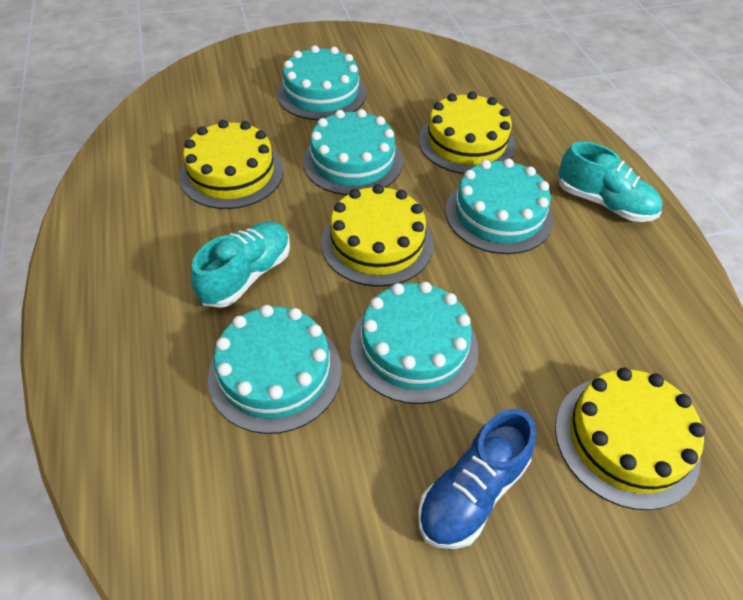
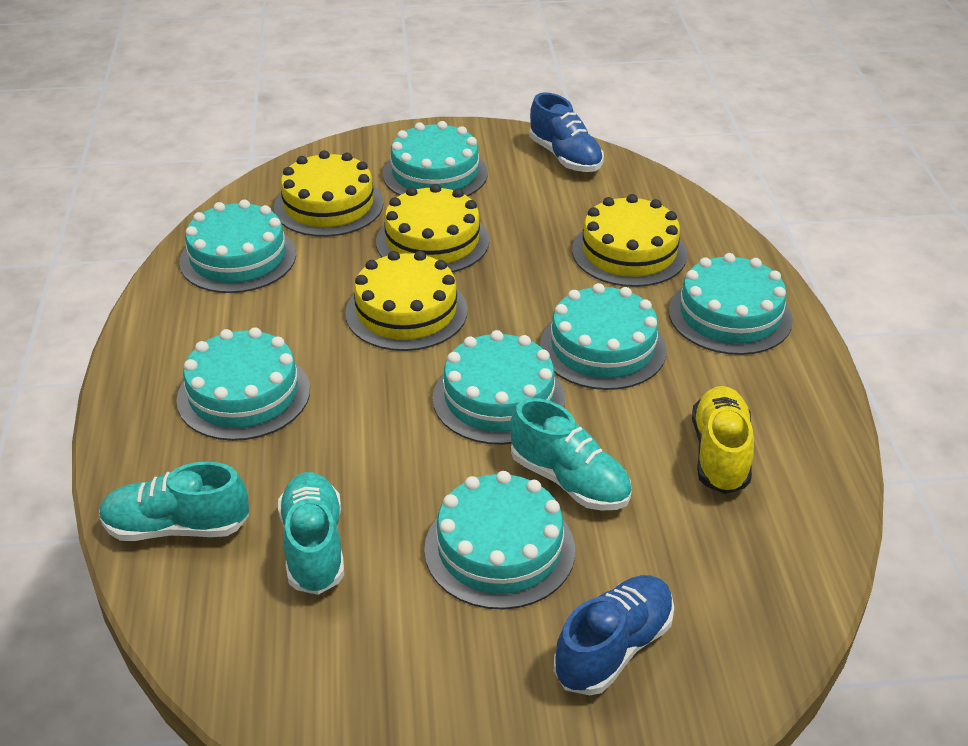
blue shoe: [418,409,536,549] = 1 -> [529,93,604,172] [554,575,674,695] = 2
turquoise cake: [208,305,342,434] [277,45,367,120] [303,109,403,195] [350,282,478,404] [446,159,554,254] = 5 -> [176,327,310,441] [179,200,296,293] [383,121,488,196] [424,471,575,610] [432,330,565,445] [540,283,667,390] [669,253,793,355] = 7
turquoise shoe: [191,222,290,308] [558,141,662,222] = 2 -> [99,462,249,541] [278,472,344,595] [510,398,632,511] = 3
yellow shoe: none = 0 -> [692,386,754,494] = 1

